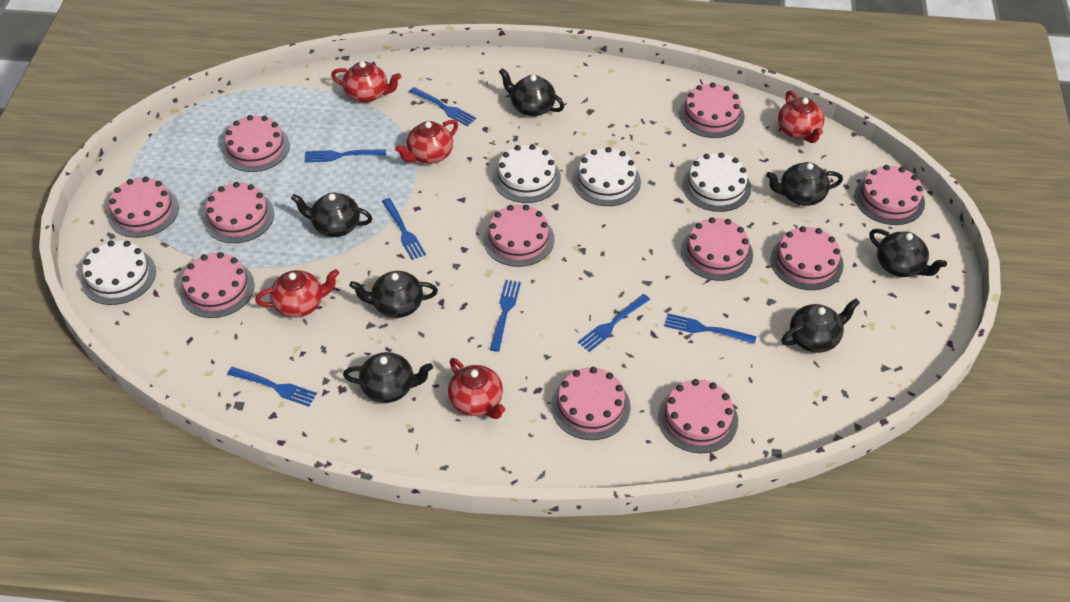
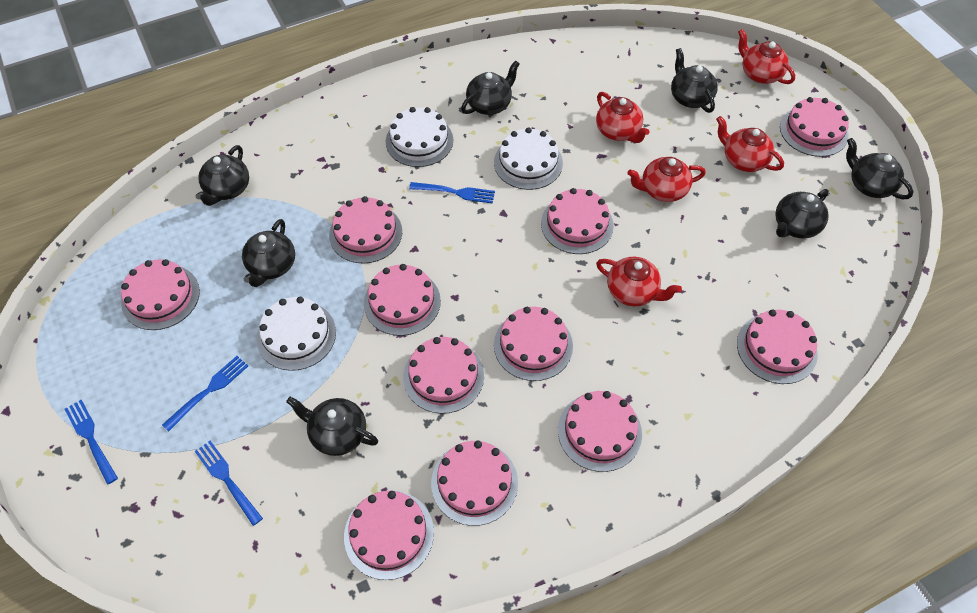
blue fork: [227,367,317,407] [304,149,386,163] [382,198,426,260] [409,87,476,126] [490,280,521,352] [578,294,650,352] [664,313,756,344] = 7 -> [65,400,118,485] [162,356,248,432] [195,441,263,526] [409,182,495,204] = 4
white cake: [81,241,156,305] [493,144,561,203] [572,147,641,206] [682,152,751,212] = 4 -> [257,297,336,371] [386,107,453,167] [494,127,563,190] = 3

